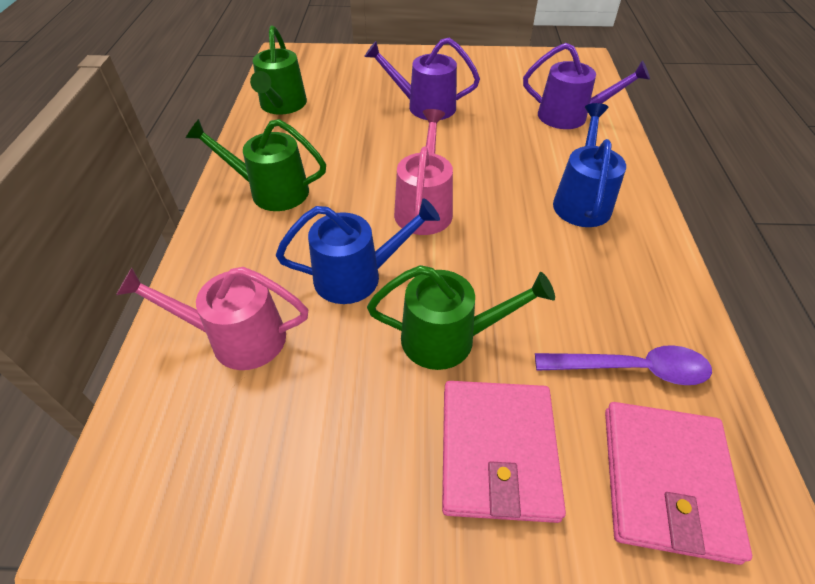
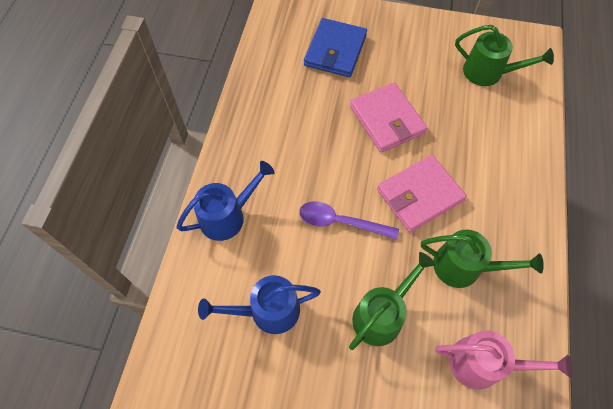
blue wallet: none = 0 -> [304,18,367,77] = 1
pink watering can: [116,267,308,370] [394,109,453,235] = 2 -> [436,330,572,390] = 1
purple watering can: [364,37,480,120] [523,43,650,129] = 2 -> none = 0

